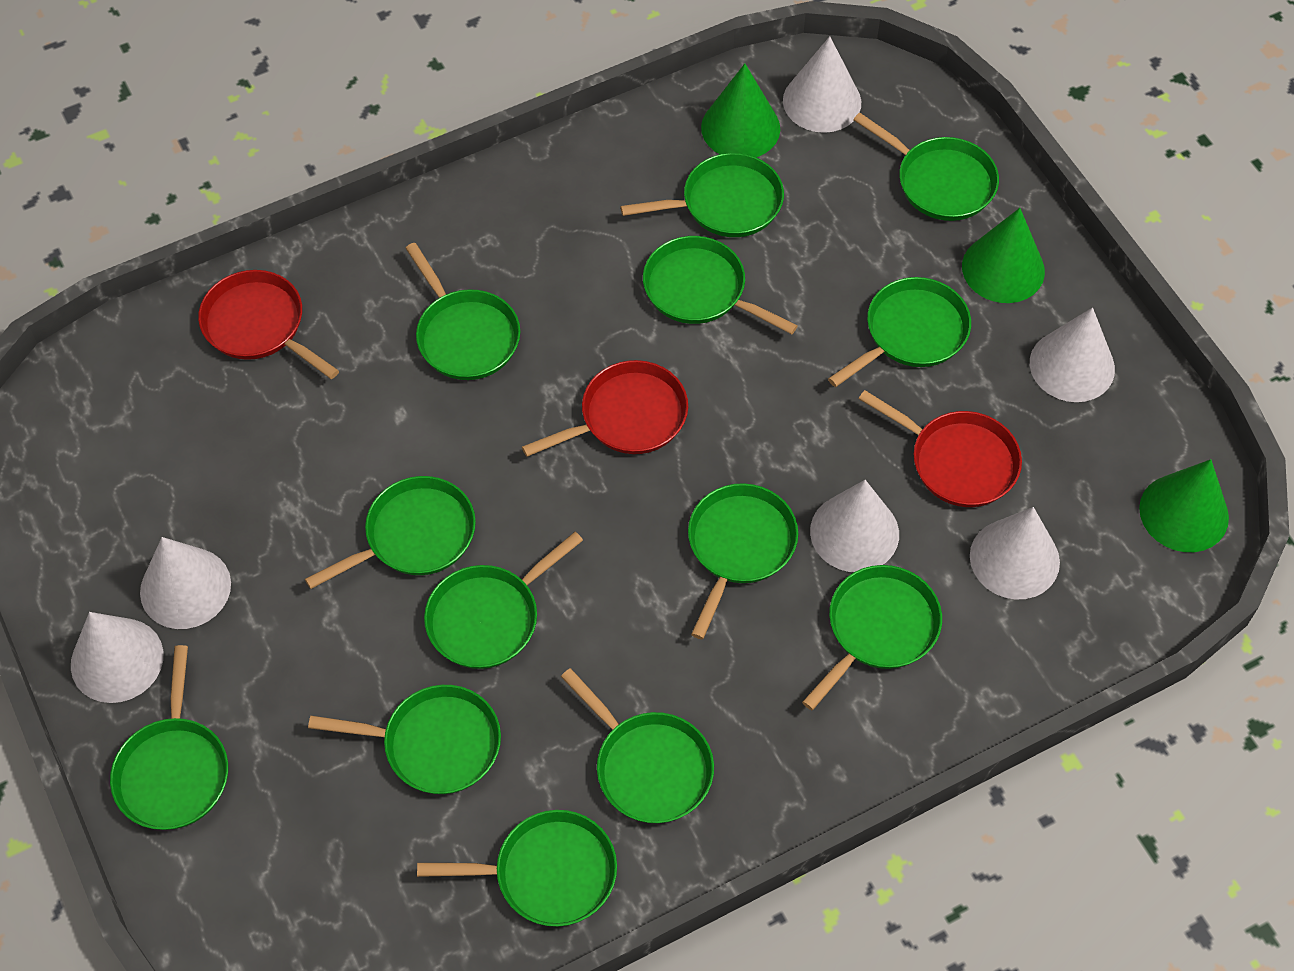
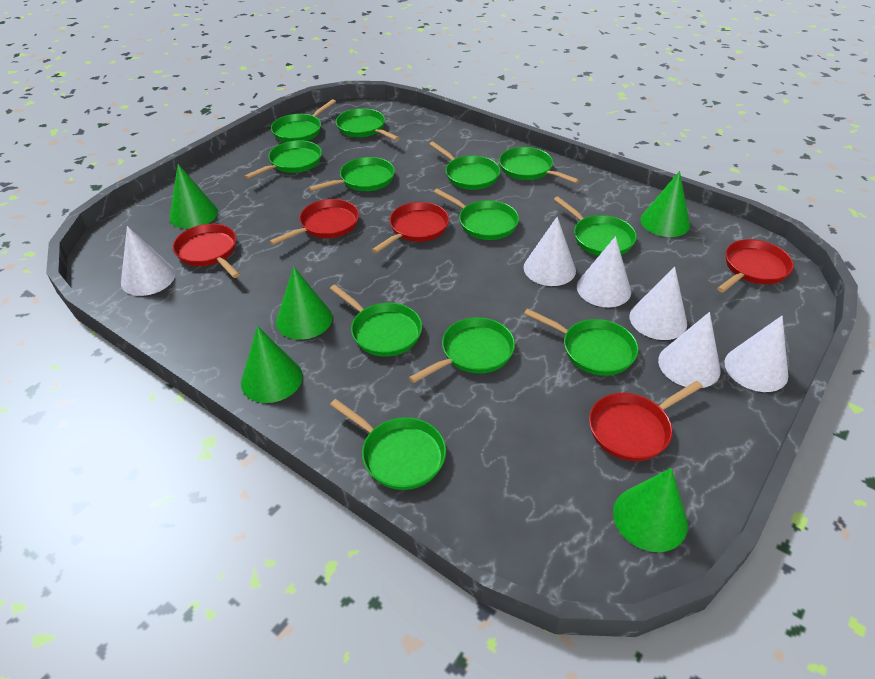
green cone: [701,64,780,157] [962,208,1045,303] [1139,459,1229,552] = 3 -> [170,164,218,229] [241,326,303,403] [276,267,333,340] [613,468,688,552] [640,171,690,237] = 5
green pan: [110,645,228,830] [305,476,476,589] [308,685,501,794] [406,243,520,380] [417,810,617,927] [424,532,583,669] [561,668,714,823] [620,153,784,237] [643,236,798,334] [688,483,798,639] [802,565,942,710] [828,277,971,387] [854,113,999,221] = 13 -> [245,140,322,179] [271,99,336,142] [309,157,395,191] [330,285,422,357] [330,399,446,490] [336,108,399,141] [409,317,515,383] [429,142,500,190] [434,189,519,240] [499,147,579,184] [524,308,638,376] [554,197,637,256] = 12
red pan: [198,270,339,379] [522,360,688,457] [859,390,1022,507] = 3 -> [173,224,240,278] [269,199,359,245] [372,202,449,253] [589,381,703,461] [717,239,794,292] = 5

